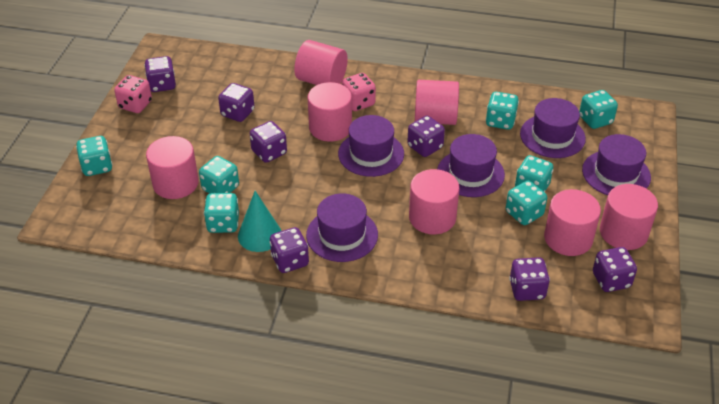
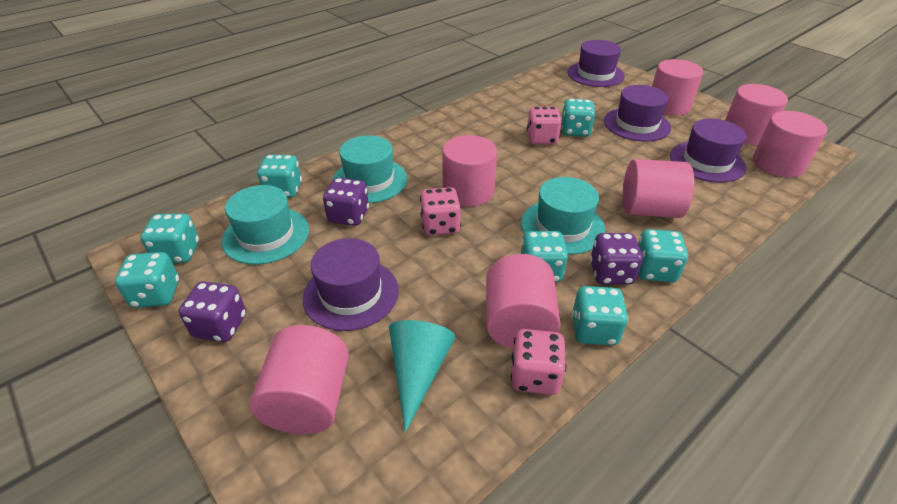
pink dice: [114,75,152,113] [342,73,376,111] = 2 -> [420,187,461,236] [511,329,566,395] [527,107,562,145] = 3
purple dice: [144,56,176,92] [218,83,255,122] [250,121,287,163] [270,227,309,273] [407,116,445,157] [509,257,550,301] [593,247,637,292] = 7 -> [179,281,246,342] [323,178,369,226] [590,233,643,284] = 3
purple hat: [306,193,378,262] [338,115,404,177] [437,134,505,197] [520,98,586,158] [582,134,651,195] = 5 -> [302,238,399,331] [567,40,625,87] [604,85,671,142] [670,118,746,183] = 4
turquoise hat: none = 0 -> [222,185,309,265] [332,135,407,203] [521,177,605,255] = 3

